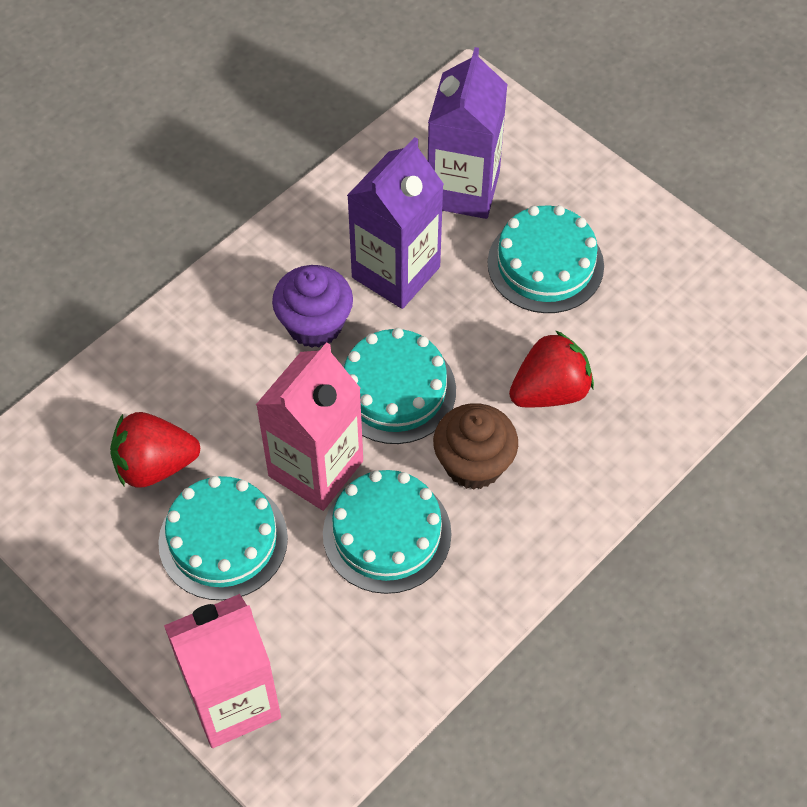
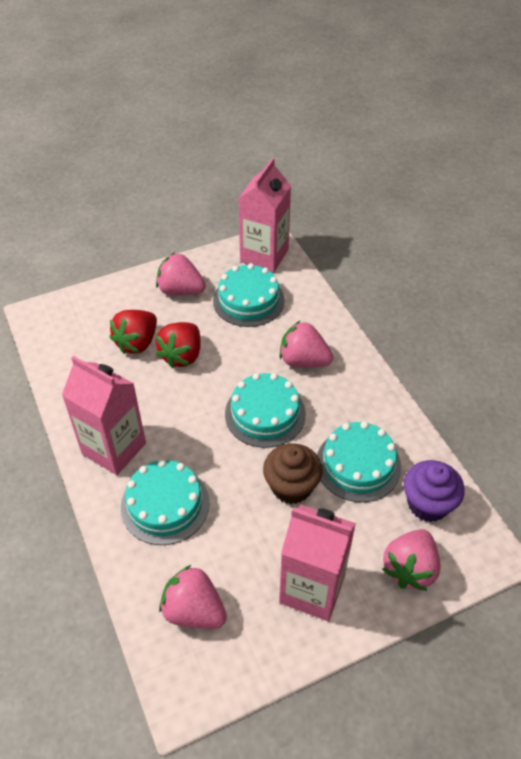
pink carton: [164,594,281,748] [256,342,363,511] = 2 -> [62,356,146,475] [238,158,291,272] [279,505,356,621] = 3
pink strawberry: none = 0 -> [156,252,206,295] [159,565,227,629] [280,321,333,367] [382,529,441,591] = 4
purple carton: [347,137,444,309] [428,47,508,219] = 2 -> none = 0

